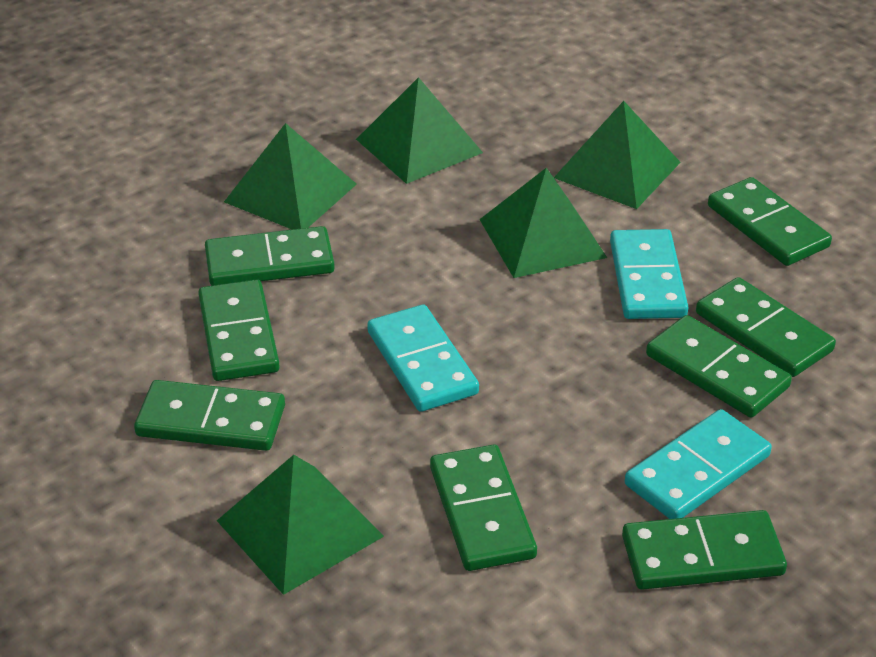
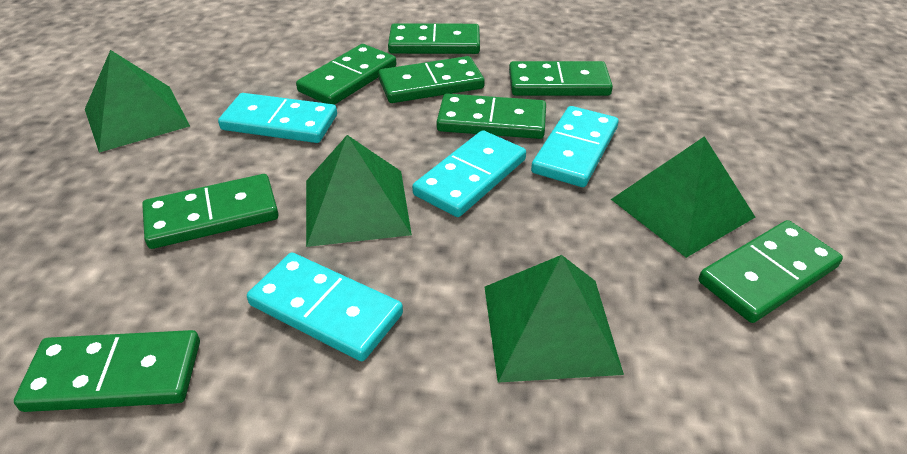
green pyramid: [217,455,384,595] [224,123,357,230] [356,77,483,184] [479,168,607,278] [554,101,681,209] = 5 -> [85,50,190,153] [306,135,412,247] [484,255,624,383] [611,136,755,258] = 4
turquoise domino: [367,305,479,412] [610,229,688,319] [625,409,772,519] = 3 -> [218,93,337,143] [247,253,403,361] [412,130,526,217] [531,106,619,187] = 4

